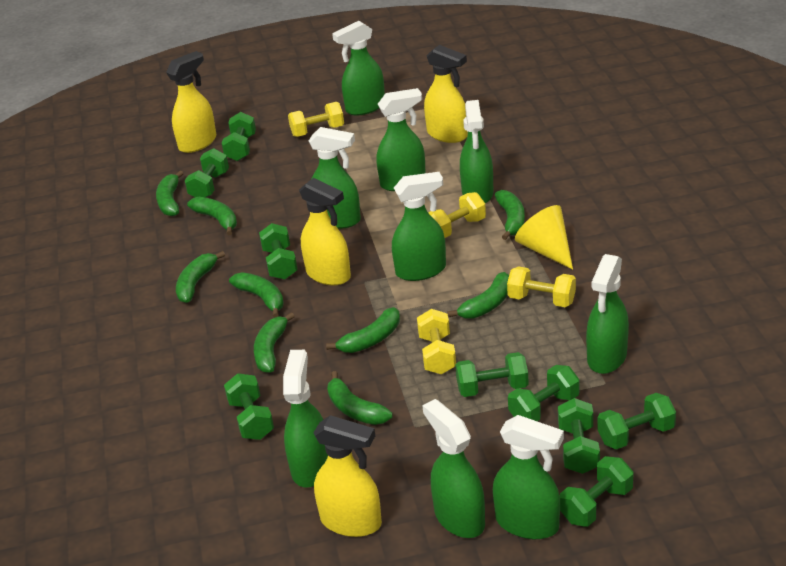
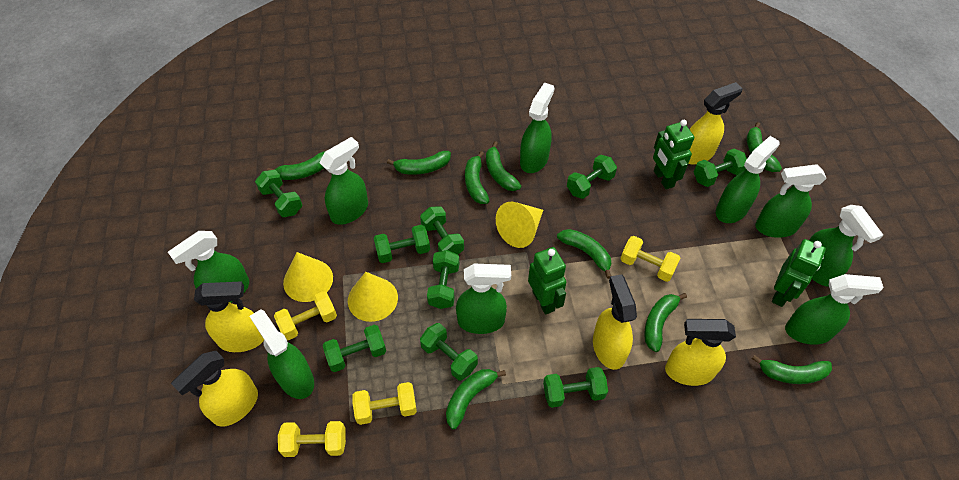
green robot: none = 0 -> [528,247,567,315] [653,120,694,189] [772,239,826,307] = 3
yellow cone: [515,205,573,270] = 1 -> [283,252,333,302] [348,272,398,322] [496,202,543,248] = 3
yellow spray bottle: [166,51,216,153] [299,178,351,286] [314,415,382,537] [424,45,468,143] = 4 -> [171,351,258,427] [194,281,264,352] [593,274,637,370] [665,319,736,386] [688,82,743,164] = 5

